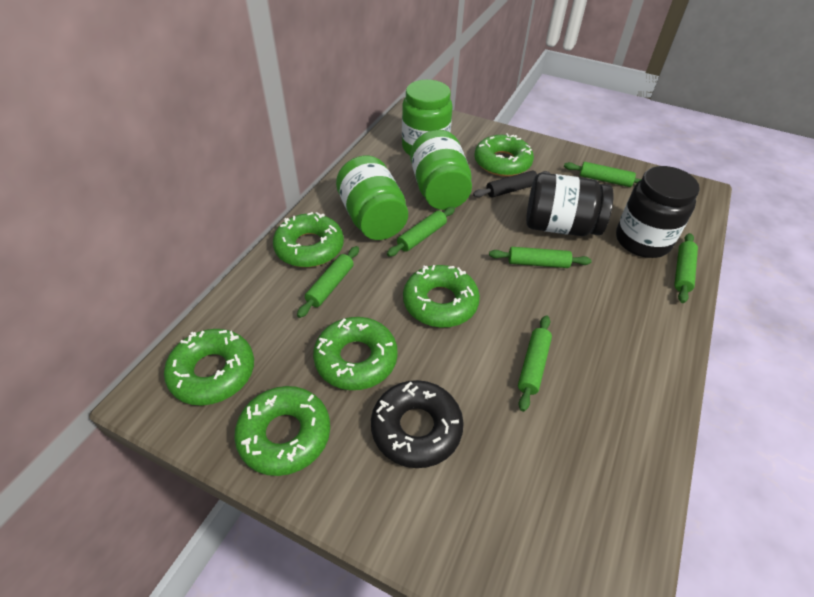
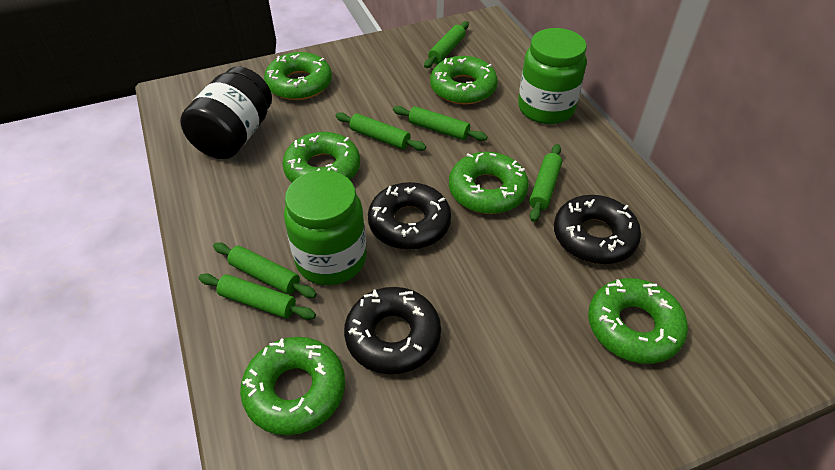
black donut: [371,380,464,468] = 1 -> [344,287,441,374] [368,182,451,250] [554,195,641,264] = 3
black jar: [526,173,614,236] [616,166,700,258] = 2 -> [180,67,272,159] = 1
black rolling pin: [473,171,550,197] = 1 -> none = 0
green jar: [336,156,408,240] [402,80,453,155] [410,130,472,210] = 3 -> [284,170,367,285] [518,28,587,124] = 2

